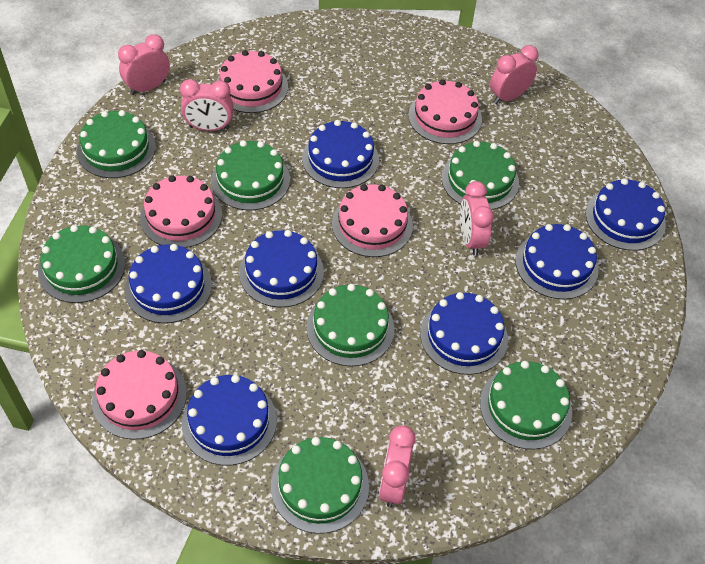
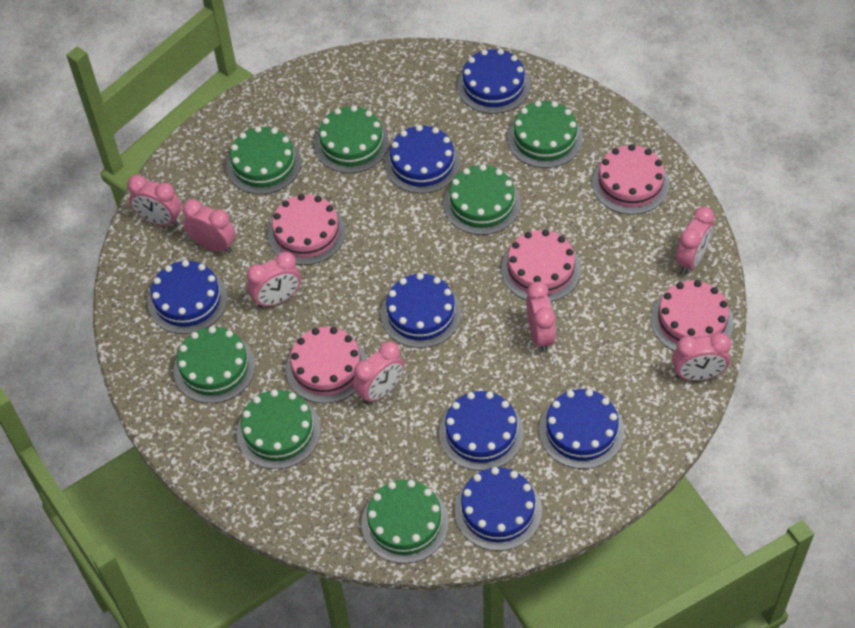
pink clock: [118,34,170,95] [180,79,233,131] [379,425,416,507] [460,181,494,256] [490,45,538,104] = 5 -> [127,175,182,226] [182,199,236,253] [247,252,301,308] [353,341,405,404] [526,282,556,352] [672,333,731,381] [676,207,715,274] = 7

